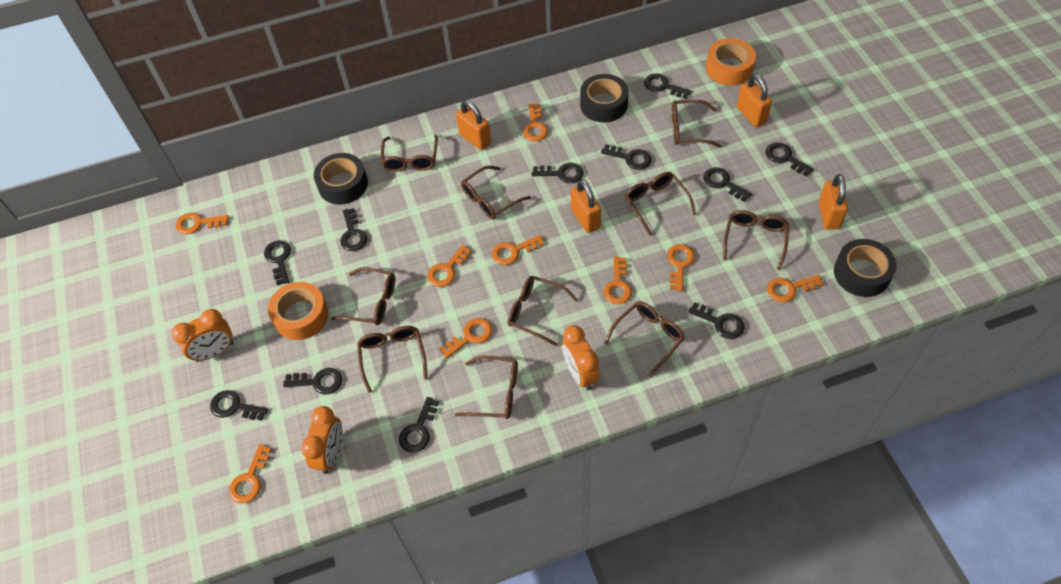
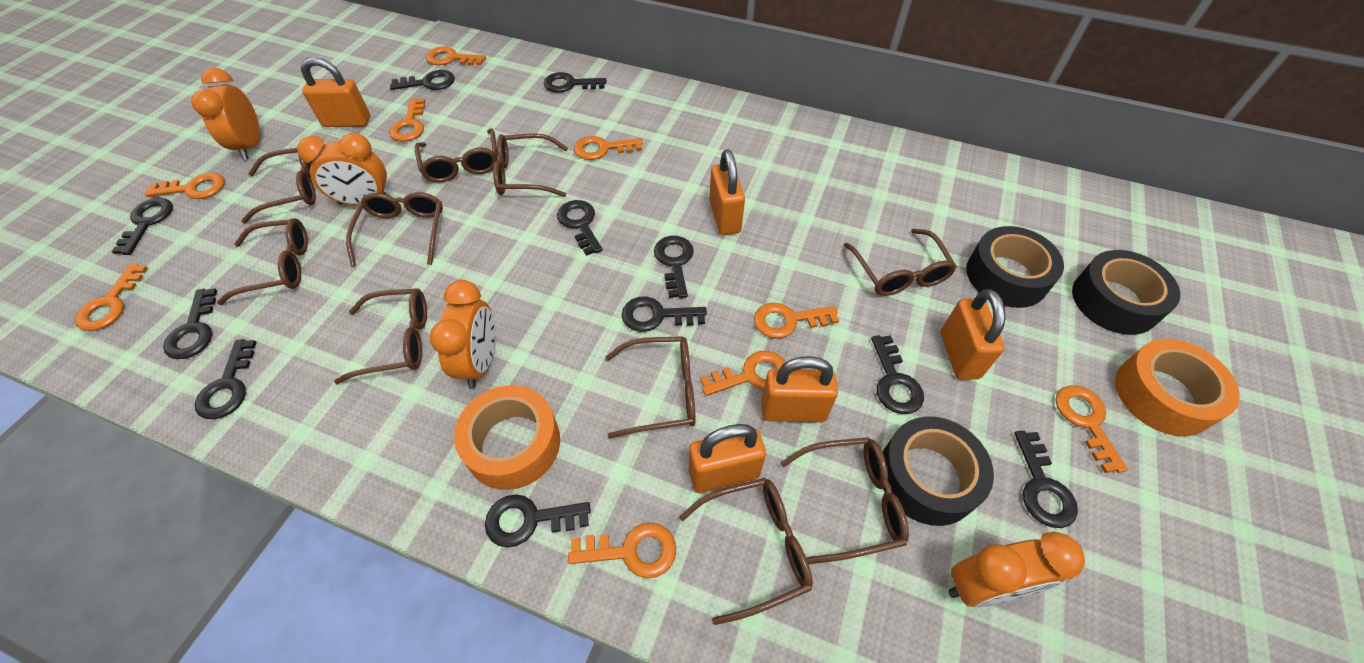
orange clock: [171,309,234,362] [301,406,343,474] [562,326,600,390] = 3 -> [191,68,260,160] [297,133,388,205] [430,280,495,388] [948,531,1085,608] = 4
orange padlock: [456,100,491,150] [571,179,601,233] [737,74,772,127] [819,174,848,230] = 4 -> [301,57,370,127] [689,424,766,493] [709,149,745,235] [761,356,838,422] [941,289,1005,380] = 5

